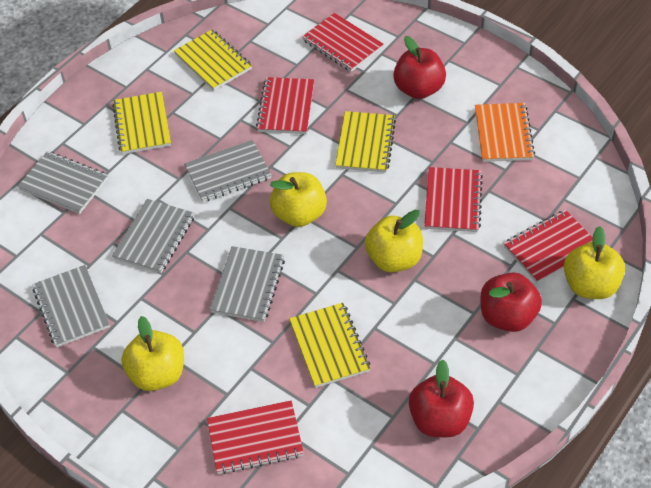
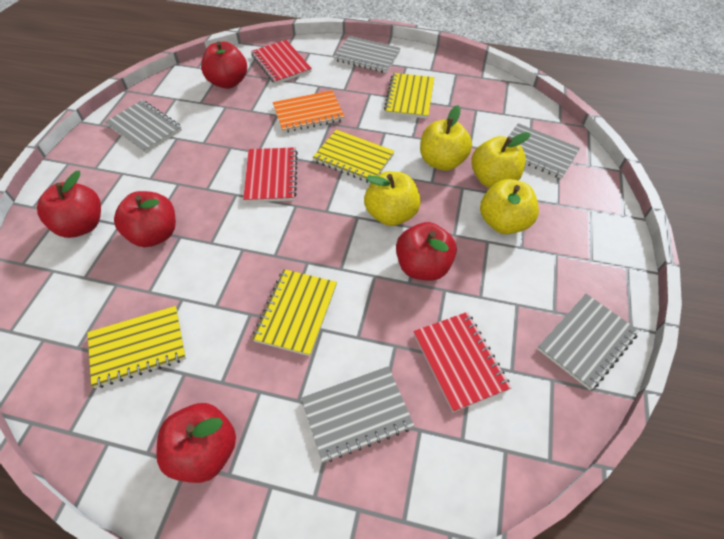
red apple: [393,36,446,99] [409,359,474,437] [481,273,542,332] = 3 -> [37,171,101,238] [114,191,176,247] [156,403,236,483] [201,42,247,89] [396,222,457,281] = 5
red notebook: [207,400,304,474] [256,77,314,134] [302,13,384,72] [424,167,483,232] [504,210,593,283] = 5 -> [243,147,298,203] [251,40,312,84] [413,312,511,412] = 3

